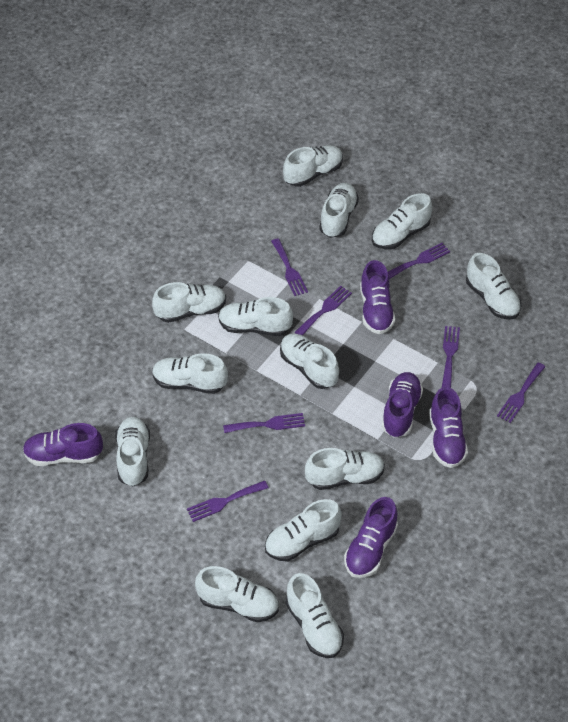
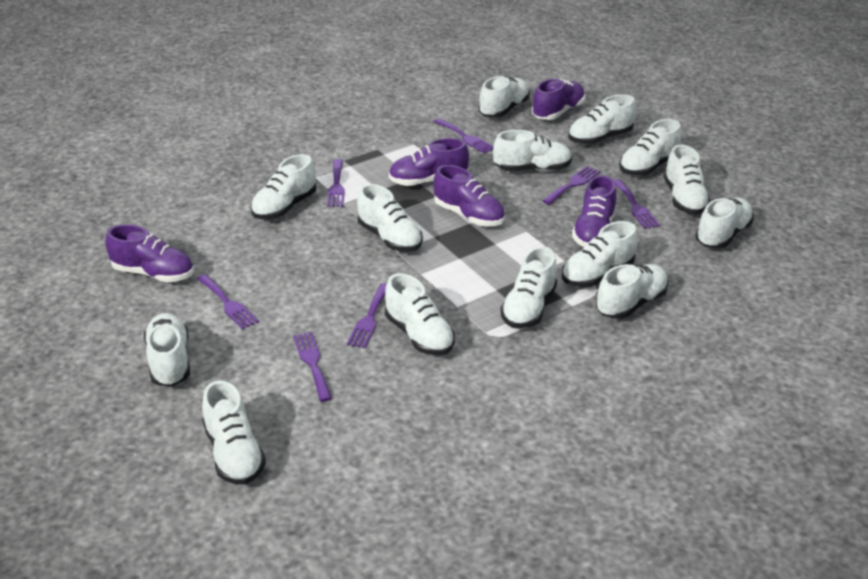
white shoe: [115,417,150,487] [152,282,226,323] [152,353,228,394] [195,566,279,622] [218,297,293,336] [265,499,342,562] [280,334,339,389] [283,145,343,187] [286,573,344,658] [305,448,385,490] [319,183,359,238] [372,193,432,250] [466,253,521,320] = 13 -> [144,313,190,387] [202,380,266,485] [251,154,316,219] [357,184,423,252] [385,273,455,355] [479,76,530,118] [493,130,572,171] [500,246,557,328] [562,221,638,287] [568,94,636,145] [596,264,669,319] [619,119,681,176] [664,144,711,215] [695,197,754,249] = 14

